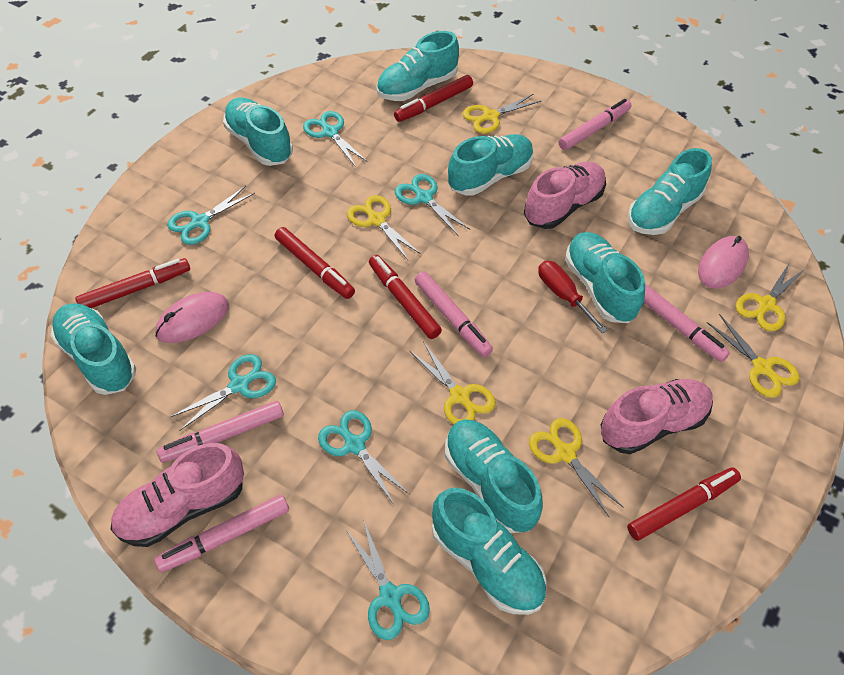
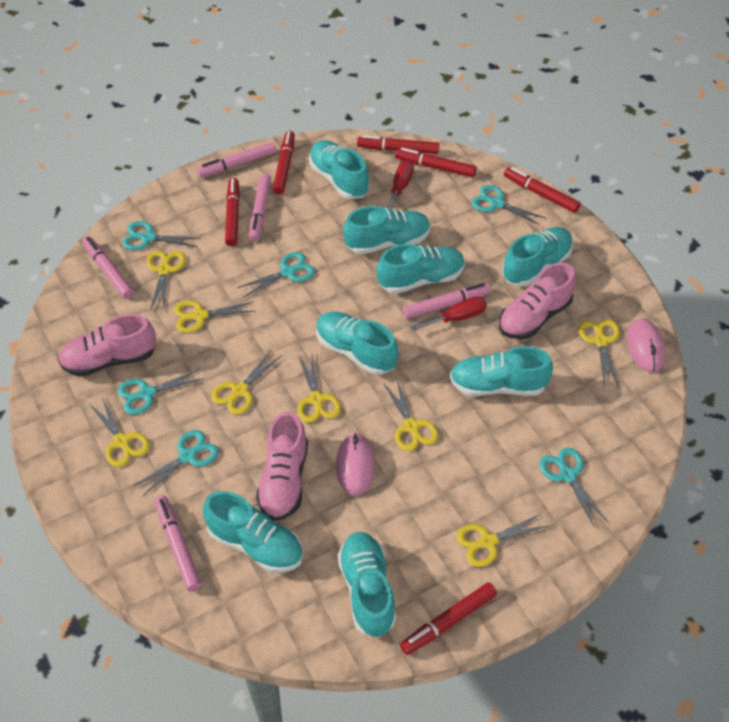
red marker: [75,258,190,308] [275,227,355,299] [369,255,442,339] [394,75,473,122] [627,467,741,541] = 5 -> [225,178,240,246] [273,131,295,194] [357,135,439,154] [395,148,477,177] [400,582,497,655] [504,167,581,213] = 6
red screwdriver: [538,261,608,334] = 1 -> [387,160,414,209] [411,296,487,331] = 2
yellow scissors: [347,195,421,260] [410,341,496,425] [463,94,541,134] [529,418,624,517] [707,314,800,398] [736,262,805,331] = 6 -> [90,397,150,467] [147,251,186,310] [174,301,256,333] [211,350,282,415] [298,355,341,423] [384,380,438,451] [456,513,550,567] [578,320,620,387] = 8

